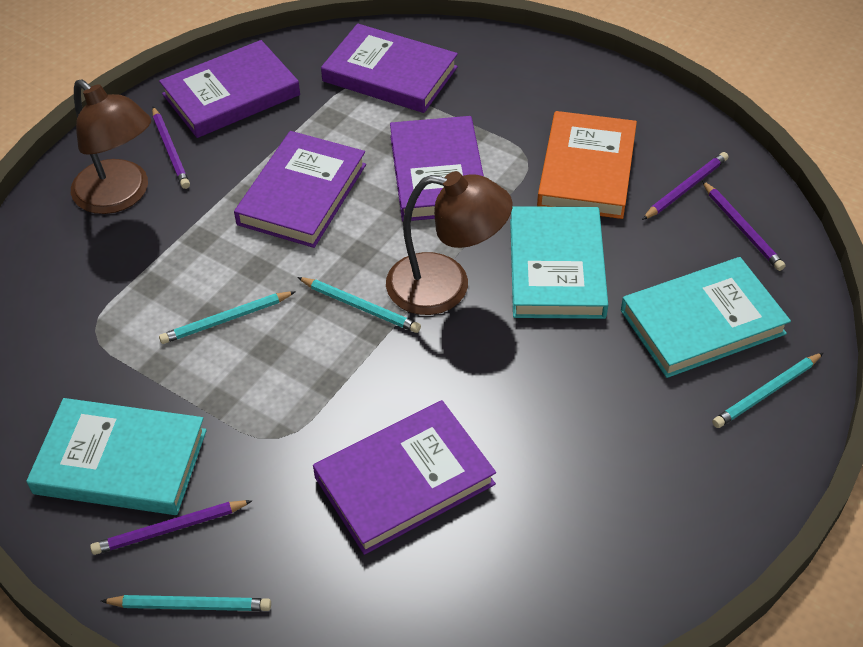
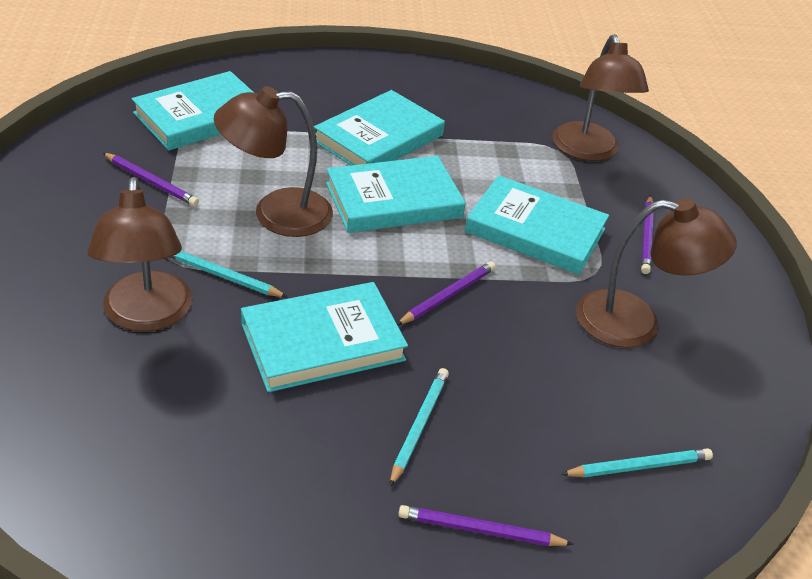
brown lamp: [71,80,151,214] [386,171,513,315] = 2 -> [87,177,193,332] [214,86,333,237] [552,34,649,161] [576,198,737,348] = 4
orange book: [537,111,637,219] = 1 -> none = 0
purple book: [159,40,300,138] [234,131,366,248] [313,400,496,555] [321,23,458,113] [390,116,484,221] = 5 -> none = 0
turquoise book: [26,398,207,515] [510,206,608,319] [621,257,791,378] = 3 -> [132,71,254,151] [241,282,408,392] [314,90,445,165] [326,156,466,233] [465,175,609,275] = 5
turquoise pencil: [101,595,271,611] [159,291,296,344] [297,277,421,333] [712,353,823,428] = 4 -> [170,251,287,297] [390,368,449,487] [561,448,713,478] = 3

